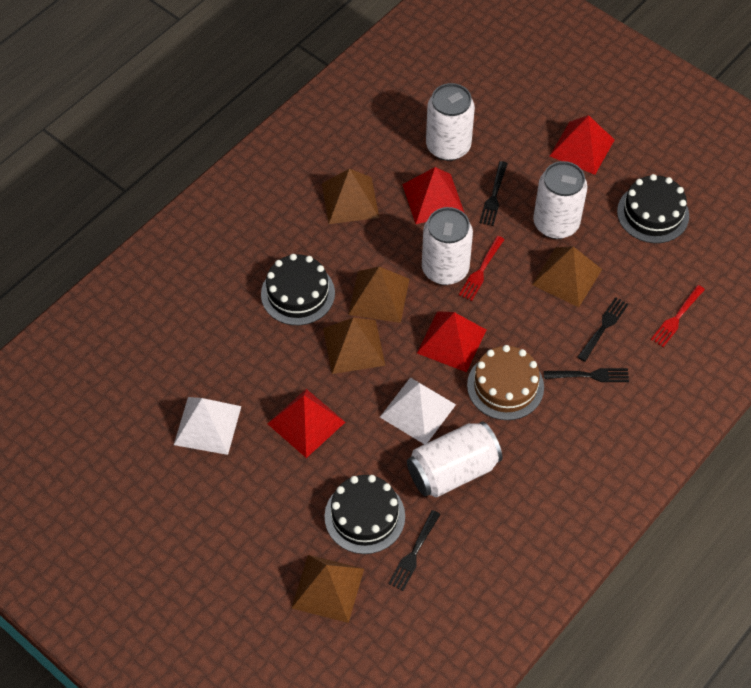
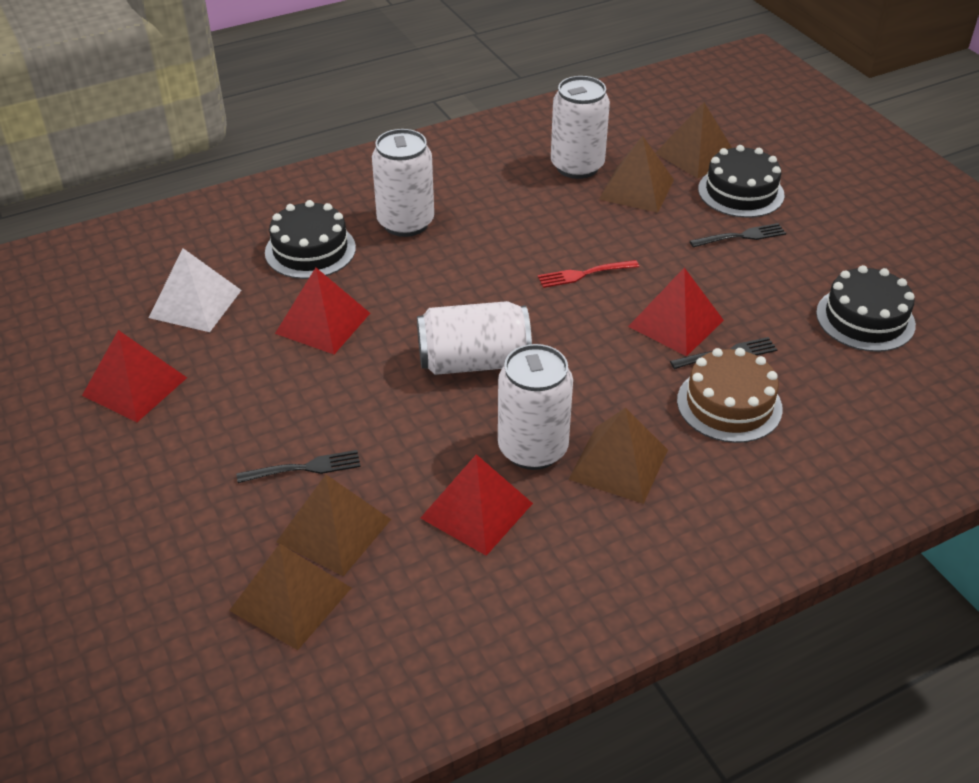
black fork: [388,510,441,591] [479,161,508,226] [544,368,629,382] [578,297,628,362] = 4 -> [237,450,361,483] [670,337,778,369] [690,223,786,248] = 3
red fork: [459,236,505,301] [651,285,705,347] = 2 -> [538,260,639,288] = 1
white pyramid: [174,397,241,455] [380,377,456,444] = 2 -> [149,248,242,332] = 1

